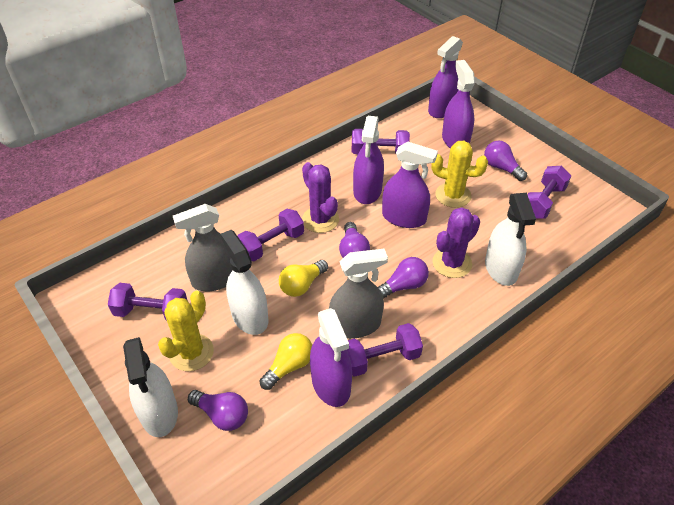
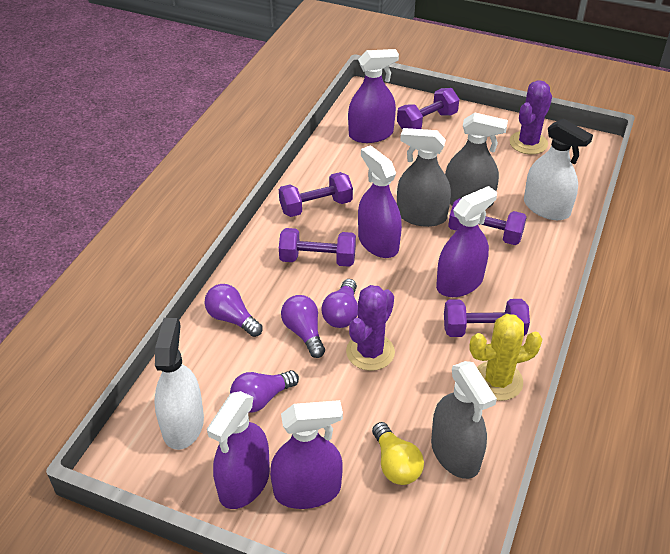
grey spray bottle: [173,204,233,291] [329,249,388,339] = 2 -> [397,128,451,227] [431,361,497,479] [445,113,508,208] = 3
white spray bottle: [123,337,178,437] [221,230,269,335] [485,193,536,286] = 3 -> [154,318,204,450] [524,119,593,220] = 2
yellow cactus: [158,291,214,371] [431,141,488,208] = 2 -> [469,314,543,401] = 1
yellow light bulb: [259,333,312,390] [279,260,328,297] = 2 -> [372,422,424,485] = 1

